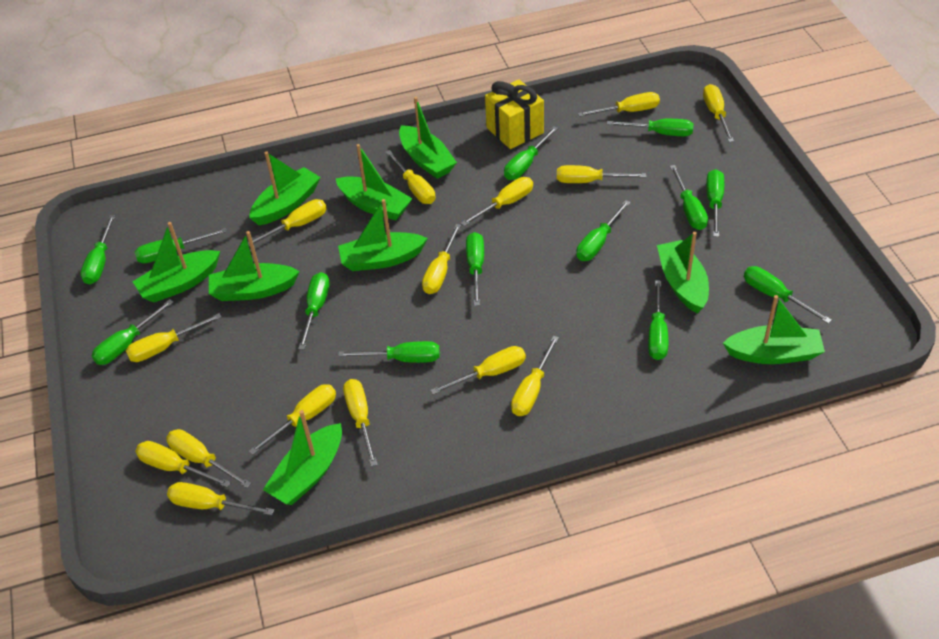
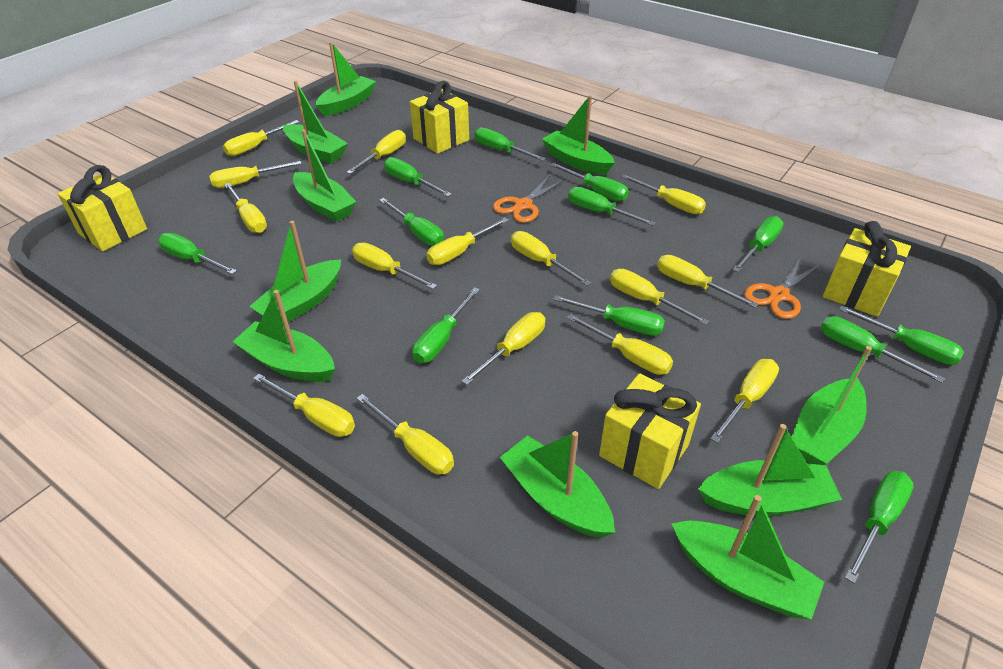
green boat: [132,222,220,303] [209,231,300,301] [249,151,321,225] [263,410,342,505] [336,144,413,220] [338,199,428,271] [399,97,457,179] [657,232,709,314] [723,295,825,364] = 9 -> [232,290,335,382] [249,221,341,322] [283,81,348,163] [293,130,356,222] [316,42,376,116] [500,431,615,538] [542,95,615,175] [671,495,824,620] [698,424,842,516] [791,346,872,465] = 10
green screwdriver: [80,215,115,285] [92,299,174,365] [135,228,227,263] [298,272,330,350] [338,341,440,363] [466,232,484,306] [504,127,558,180] [576,200,630,261] [607,119,694,136] [648,280,668,360] [670,165,708,230] [706,169,724,237] [744,266,832,324] = 13 -> [158,233,237,275] [379,198,444,246] [384,157,452,197] [412,287,480,363] [474,127,546,161] [550,163,629,201] [553,295,665,336] [568,187,656,226] [732,216,784,272] [821,316,945,383] [839,305,964,365] [845,471,914,584] = 12
orange scissors: none = 0 -> [493,175,565,223] [744,258,821,319] = 2
yellow gift: [485,79,544,149] = 1 -> [58,165,147,252] [410,81,469,154] [599,373,701,489] [823,221,911,317] = 4

